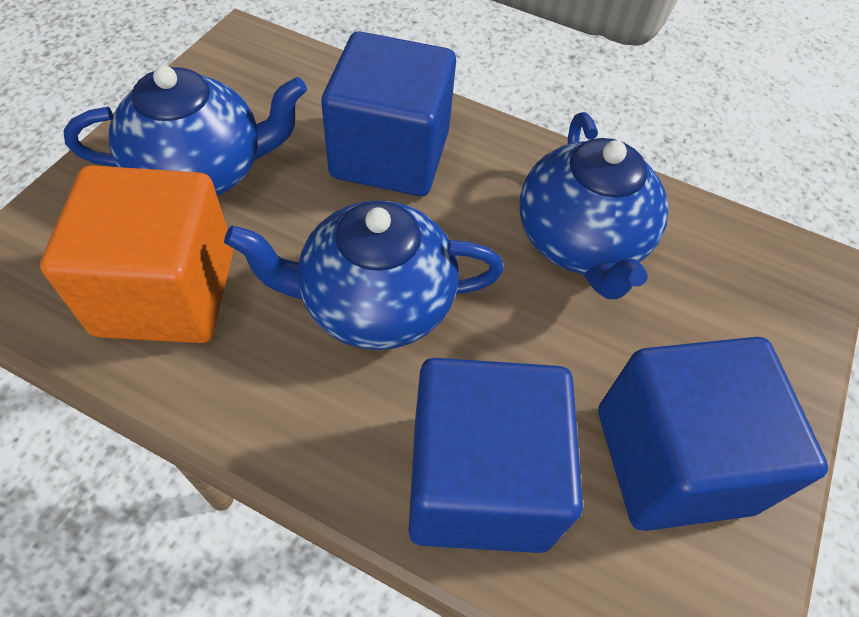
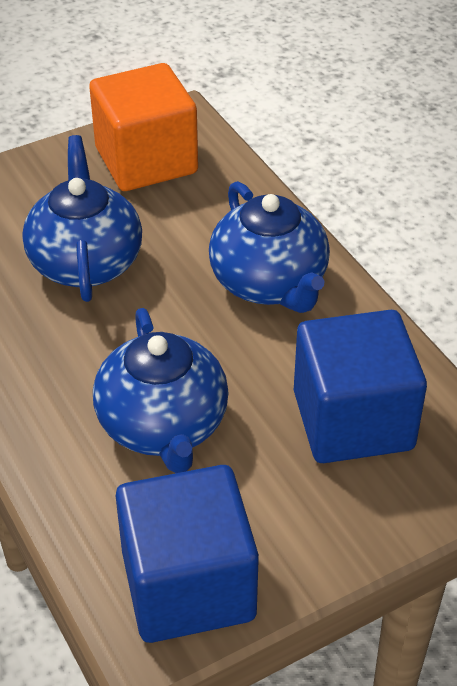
blue cube: [321,31,456,196] [408,358,583,553] [598,337,828,531] = 3 -> [116,465,259,643] [294,310,427,463] = 2

